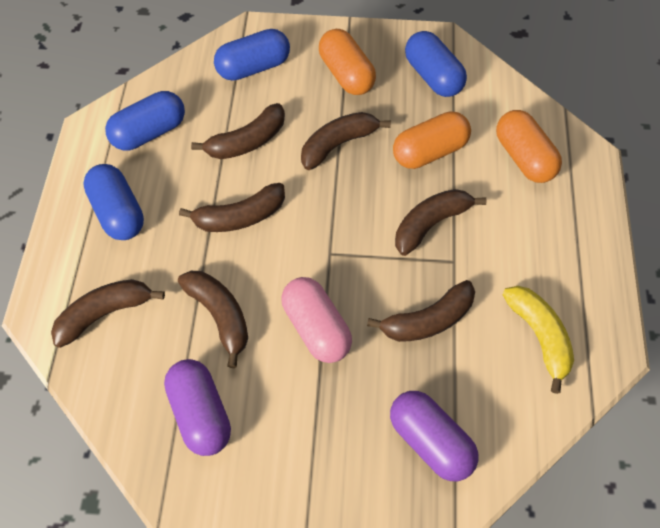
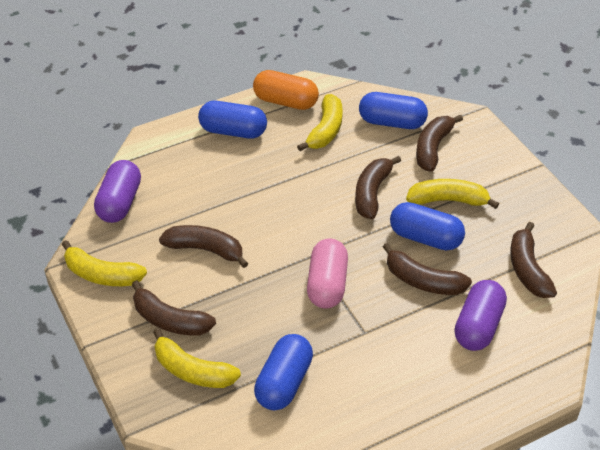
brown banana: [51,279,165,348] [178,271,248,368] [179,183,285,232] [191,103,285,159] [301,112,391,170] [367,280,475,342] [395,189,487,256] = 7 -> [132,280,216,336] [159,225,248,268] [355,156,401,219] [383,243,472,295] [416,115,463,172] [510,222,557,298] = 6
orange capsule: [319,29,376,95] [393,112,471,169] [496,110,562,183] = 3 -> [253,70,319,110] = 1
yellow banana: [502,286,574,394] = 1 -> [62,240,147,286] [153,328,241,388] [297,94,343,151] [406,179,499,209] = 4

